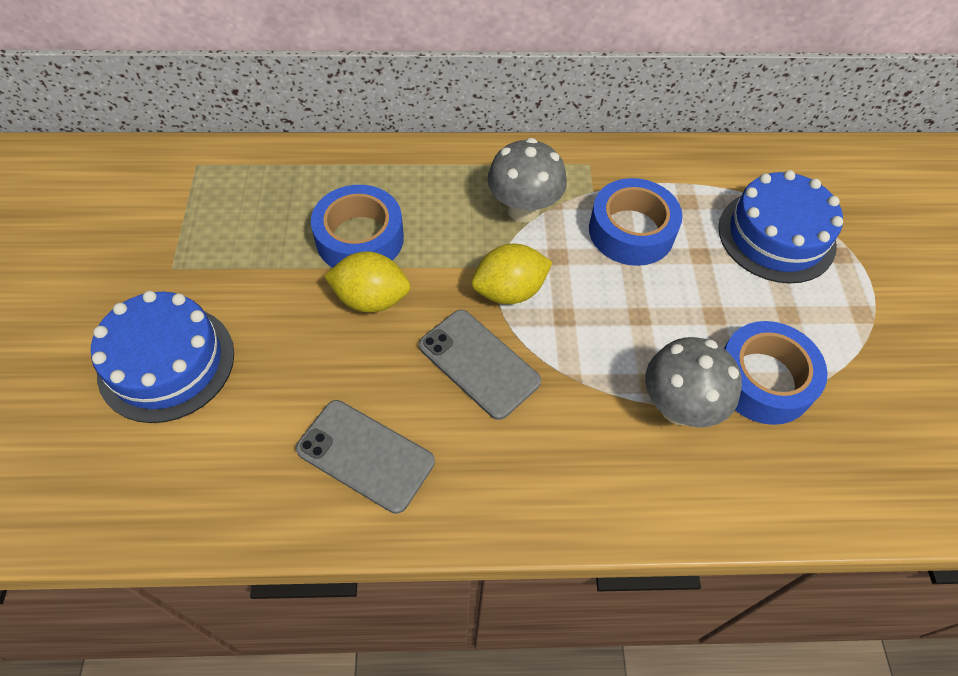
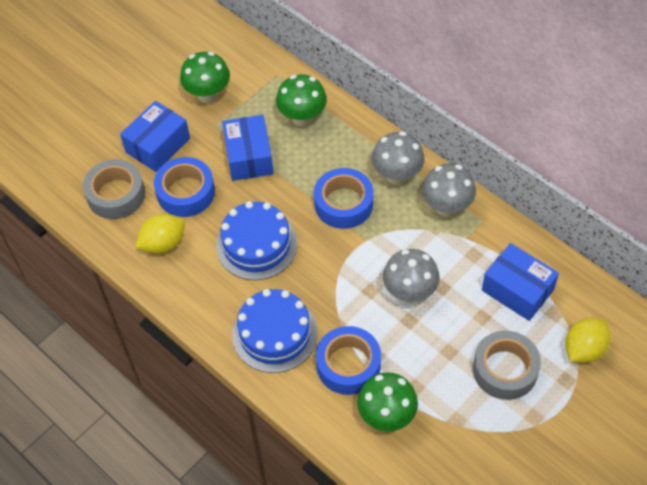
blue box: none = 0 -> [120,101,190,172] [222,115,274,181] [482,243,559,321] = 3
green mushroom: none = 0 -> [180,52,230,103] [276,74,327,127] [357,372,418,431] = 3
grey mushroom: [487,138,567,223] [645,337,742,427] = 2 -> [372,131,425,185] [383,249,440,303] [422,163,476,217] = 3
grey phone: [296,400,435,514] [419,310,541,420] = 2 -> none = 0
grey tape: none = 0 -> [83,159,145,219] [473,331,541,400] = 2

